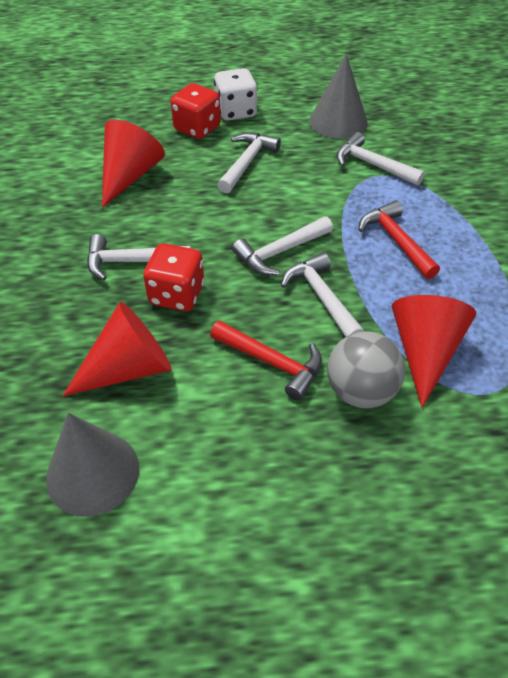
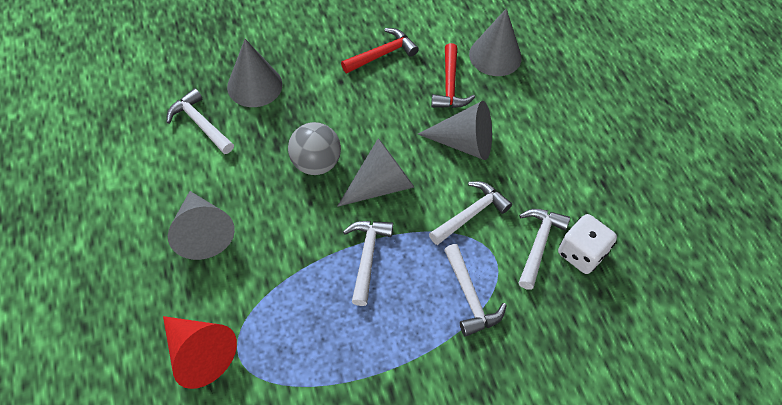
grey cone: [46,413,139,517] [309,54,368,139] = 2 -> [168,191,235,260] [227,39,283,107] [337,138,414,207] [418,101,492,160] [469,8,522,76] = 5
red cone: [63,302,171,396] [102,120,165,208] [391,295,476,408] = 3 -> [163,316,237,389] = 1
red dice: [143,244,205,311] [171,83,221,139] = 2 -> none = 0

